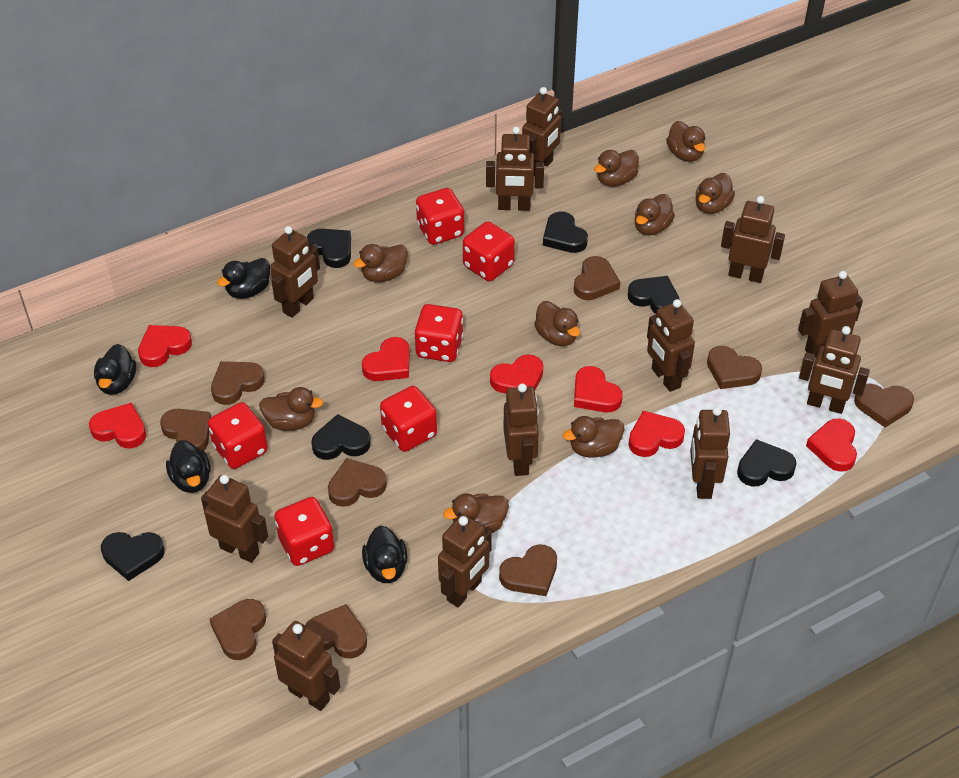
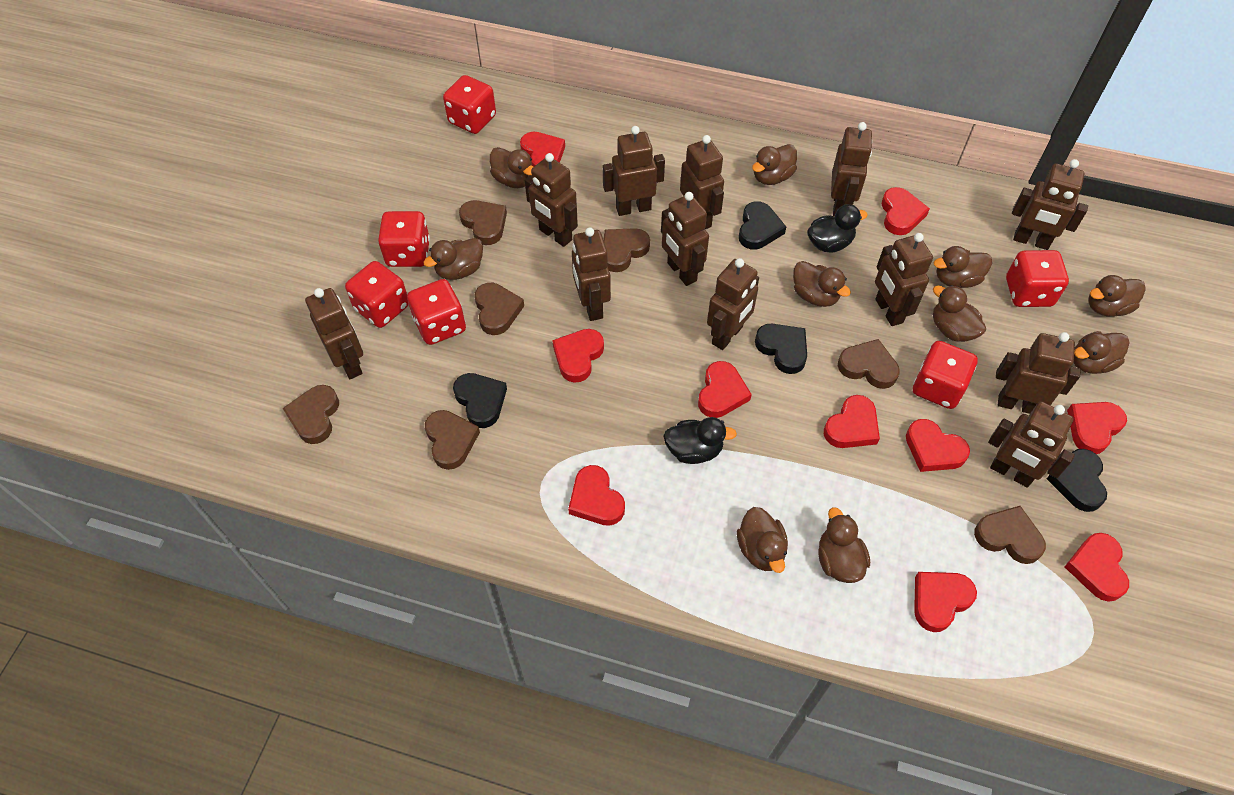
black duck: [94,344,136,395] [166,440,210,493] [217,258,270,299] [362,525,408,583] = 4 -> [663,417,737,464] [807,204,868,253] = 2
black heart: [101,532,165,581] [307,229,351,268] [311,414,371,460] [543,211,588,253] [628,276,679,314] [737,439,797,486] = 6 -> [453,373,507,428] [739,201,786,250] [755,324,807,374] [1046,449,1107,512] = 4
brown duck: [259,387,323,431] [353,244,408,282] [443,493,509,533] [534,301,580,346] [563,416,624,458] [594,150,639,187] [634,194,675,235] [666,121,705,162] [695,173,735,214] = 9 -> [423,238,483,280] [490,147,533,188] [737,507,788,573] [752,144,797,185] [793,261,851,307] [818,507,870,583] [933,285,986,342] [934,246,992,288] [1074,331,1129,374] [1088,275,1146,317] = 10
brown heart: [160,409,211,452] [209,599,266,660] [211,361,265,405] [305,604,367,659] [328,458,387,507] [499,544,557,596] [574,256,620,300] [707,346,762,389] [854,384,914,427] = 9 -> [283,385,339,444] [425,410,480,470] [459,200,507,245] [474,283,524,335] [603,228,650,272] [838,339,900,389] [974,506,1046,564] = 7
red heart: [89,403,146,448] [138,325,192,367] [362,337,410,381] [490,355,544,394] [574,366,623,412] [628,411,685,457] [806,419,857,472] = 7 -> [520,132,565,167] [552,329,604,383] [568,465,625,526] [698,361,752,418] [824,395,880,448] [882,187,930,235] [906,419,970,472] [914,572,977,632] [1065,533,1129,602] [1067,402,1127,454] = 10

